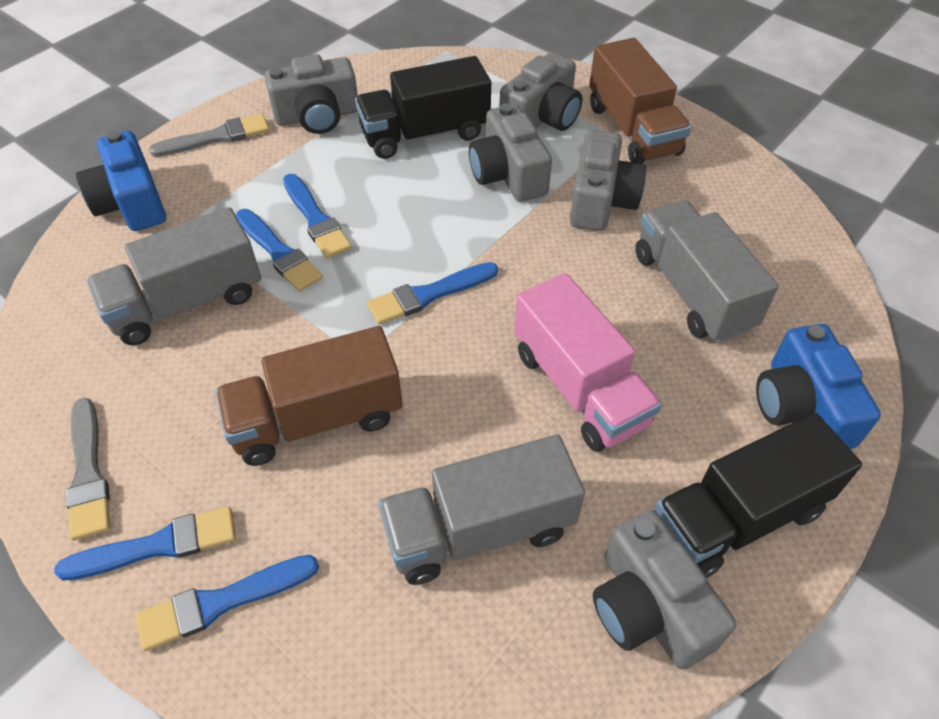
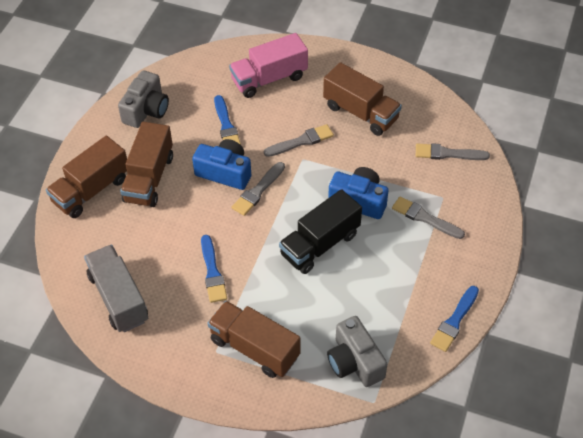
black truck: [355,56,491,159] [655,413,862,578] = 2 -> [279,189,362,274] = 1
blue brush: [55,506,236,580] [136,555,319,651] [236,209,323,292] [283,174,352,258] [367,262,498,325] = 5 -> [201,235,227,303] [214,95,241,145] [430,286,479,352] = 3
brown truck: [216,326,403,466] [589,38,691,164] = 2 -> [46,136,127,218] [120,122,173,207] [207,301,300,378] [323,62,402,136] = 4
grey brush: [66,398,110,541] [149,114,269,157] = 2 -> [232,162,285,216] [264,124,334,157] [392,196,465,239] [416,143,490,160] = 4
grey camera: [265,54,358,134] [469,103,552,202] [499,52,582,131] [570,130,646,231] [593,510,737,669] = 5 -> [118,70,169,128] [327,316,387,387] = 2
grey truck: [87,207,261,345] [378,435,585,585] [635,200,779,343] = 3 -> [84,244,148,332] = 1

